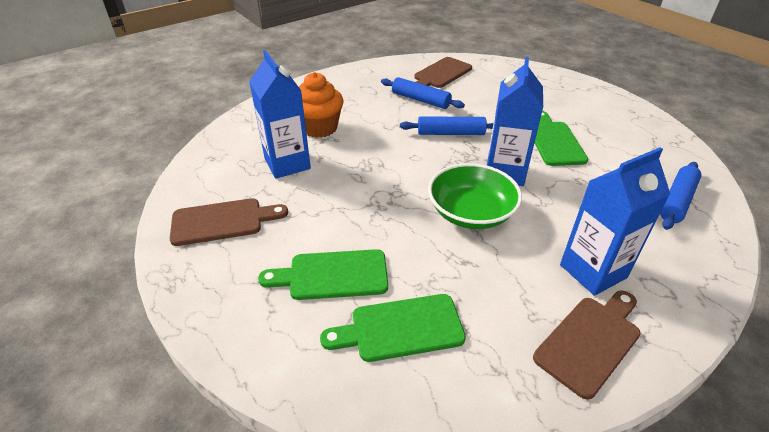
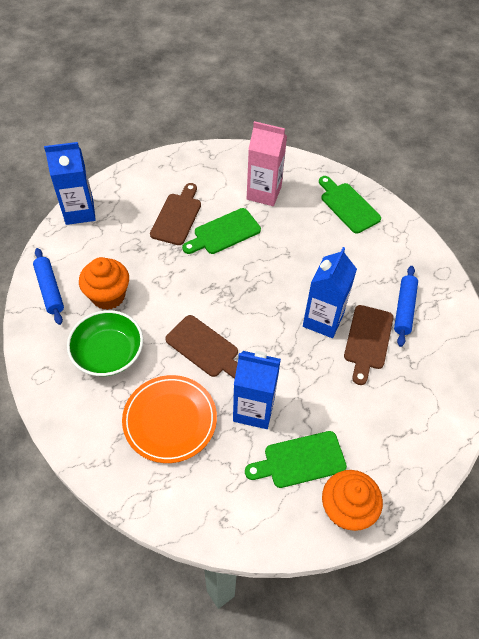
blue rolling pin: [381,77,465,109] [400,116,494,135] [660,162,701,230] = 3 -> [33,248,64,325] [394,266,418,347] = 2
orange cupcake: [299,72,344,138] = 1 -> [79,257,129,310] [322,470,383,531] = 2
orange plate: none = 0 -> [122,375,217,463] = 1
pink carton: none = 0 -> [247,121,287,206] = 1

